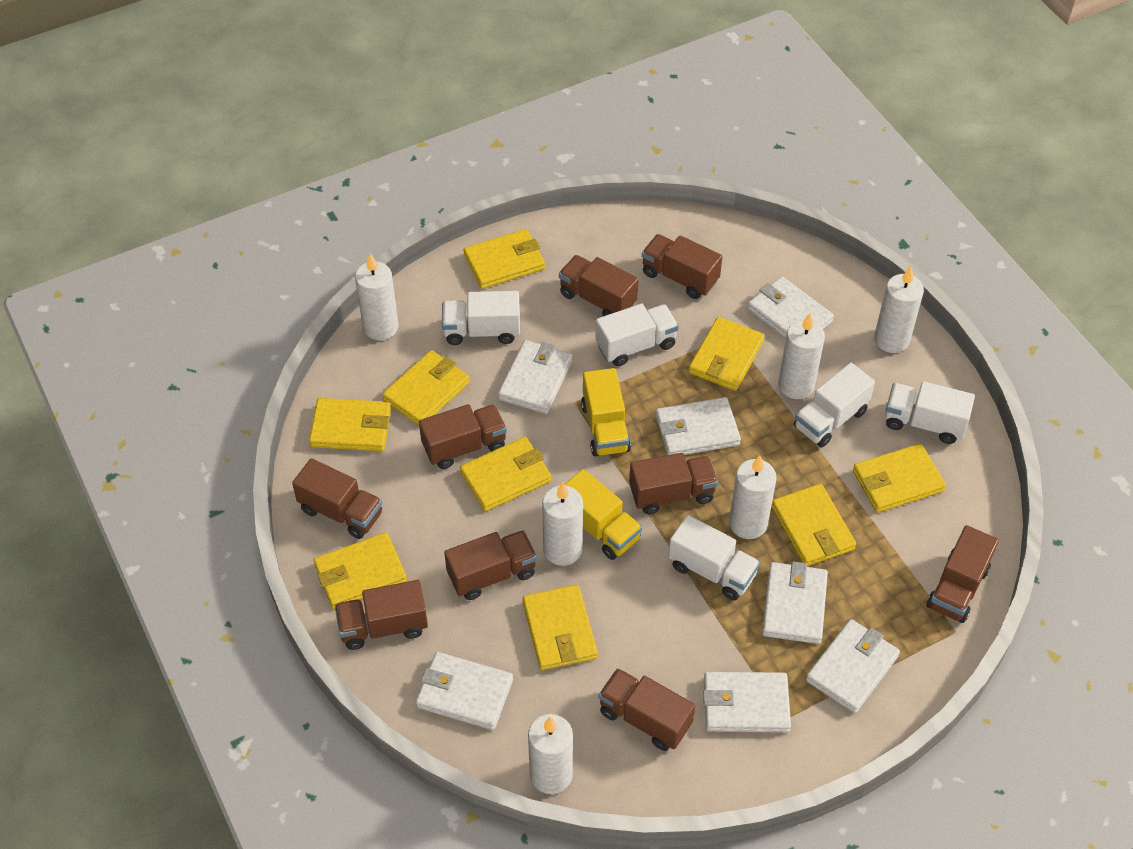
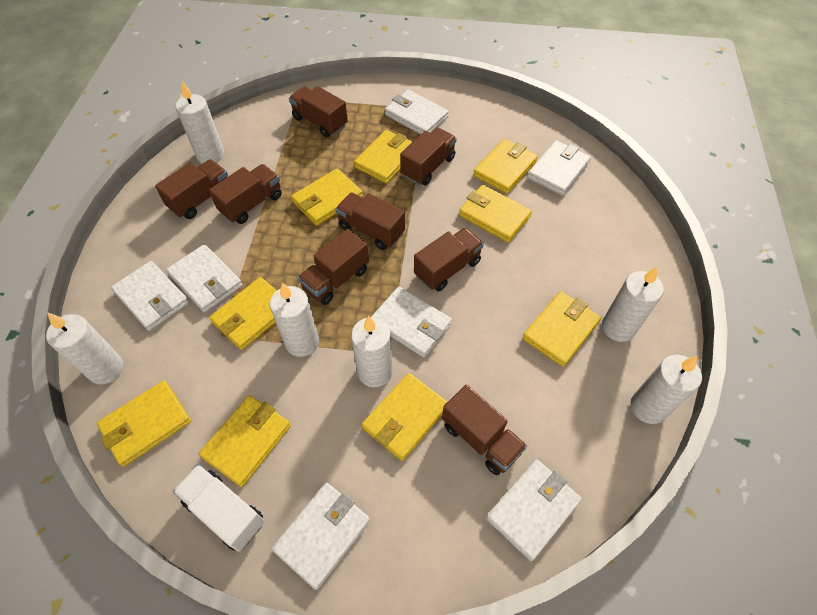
brown truck: [292,458,382,539] [335,580,428,650] [419,404,507,469] [444,530,537,600] [559,255,639,316] [599,668,695,751] [629,453,718,514] [642,234,722,299] [926,525,999,623] = 9 -> [155,159,228,219] [209,164,282,224] [289,86,348,137] [298,229,369,305] [336,192,405,250] [400,128,457,186] [414,228,484,292] [442,385,527,475] = 8
white truck: [442,291,520,345] [596,304,679,366] [668,515,760,600] [794,363,875,447] [885,381,975,444] = 5 -> [173,464,265,552] = 1
yellow truck: [565,469,642,560] [581,368,631,456] = 2 -> none = 0

